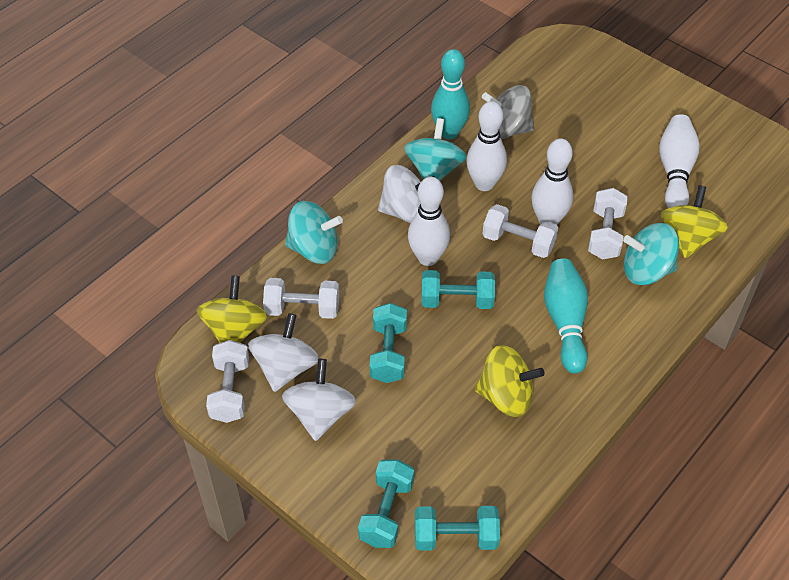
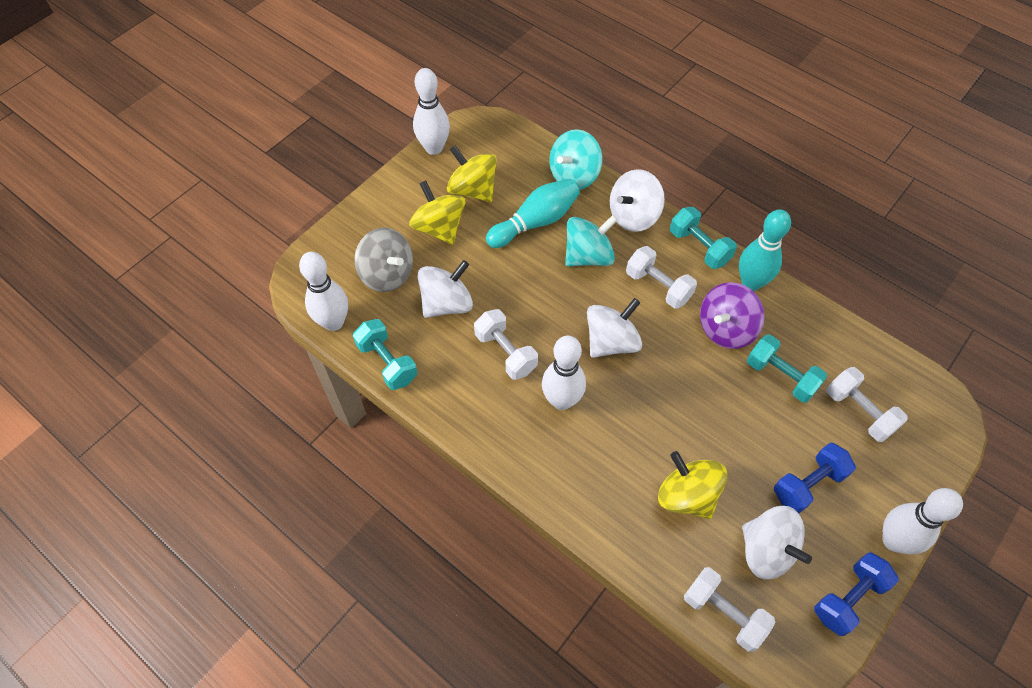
blue dumbbell: none = 0 -> [774,442,856,513] [814,553,899,636] = 2
purple spinning top: none = 0 -> [700,282,765,349] = 1
turquoise dumbbell: [358,459,414,548] [370,303,407,383] [415,506,500,551] [421,270,495,309] = 4 -> [353,319,417,390] [670,207,737,269] [747,334,827,403] = 3
turquoise spinning top: [285,201,343,264] [404,118,467,181] [623,223,679,285] = 3 -> [550,130,602,190] [565,215,618,266] = 2
white spinning top: [248,313,319,392] [282,359,356,441] [378,165,436,223] = 3 -> [418,260,473,318] [587,298,642,358] [610,169,665,232] [742,506,812,579] = 4

